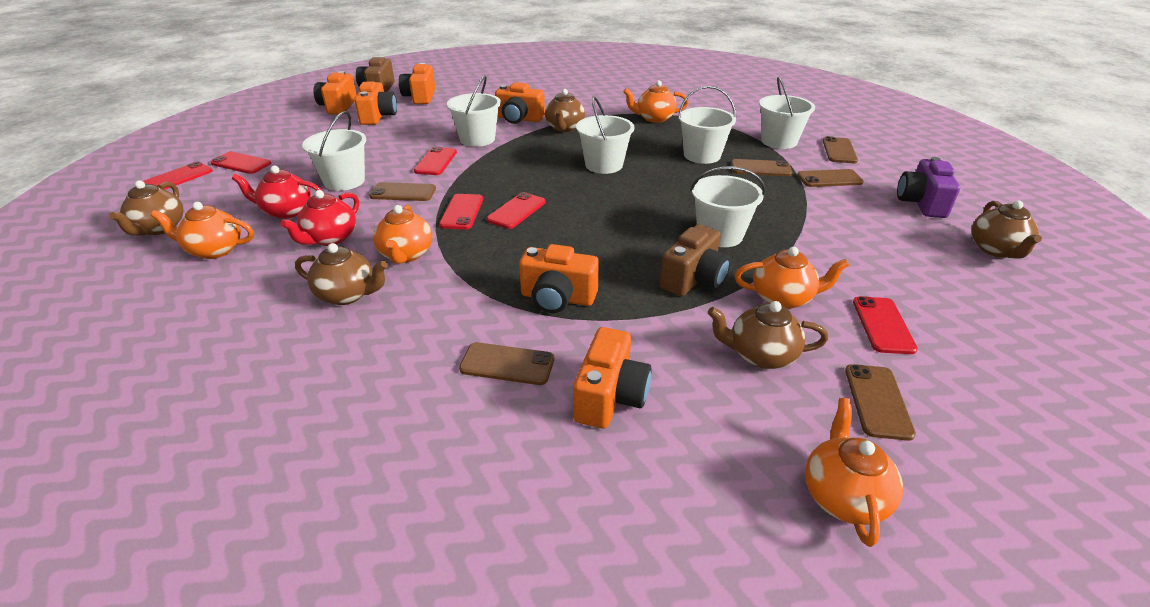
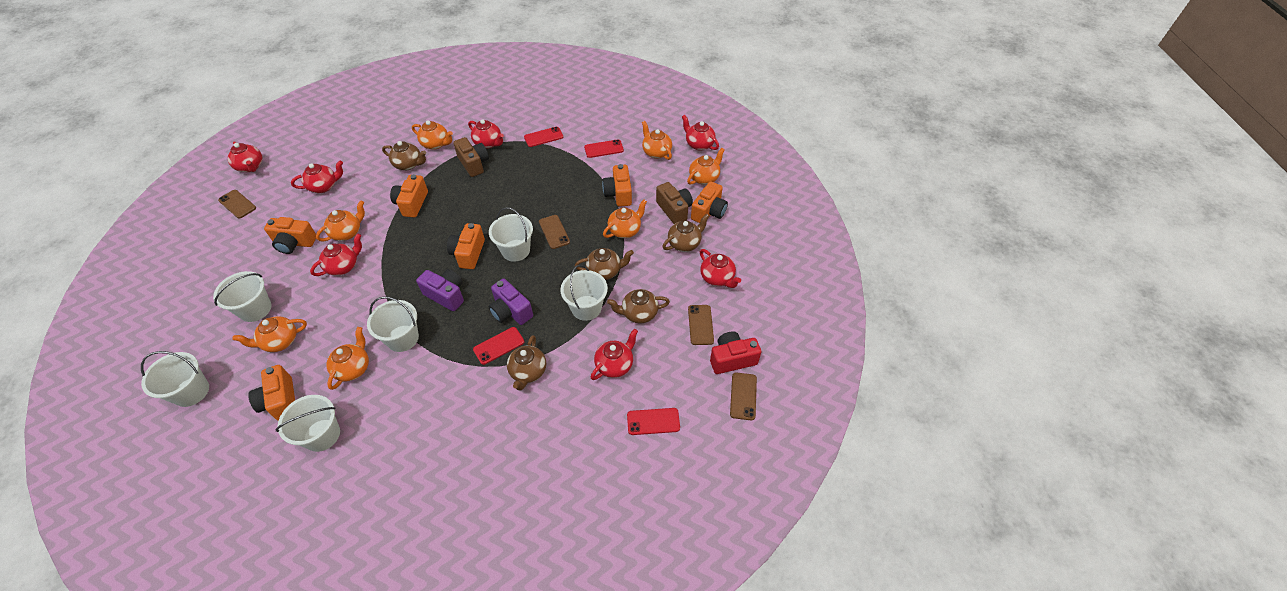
brown phone: [369,182,436,201] [459,342,554,385] [731,159,792,176] [797,169,864,187] [823,136,858,163] [845,364,916,441] = 6 -> [218,190,256,219] [539,215,570,249] [688,305,714,345] [730,372,757,420] = 4
orange teapot: [151,202,254,259] [373,205,432,264] [623,80,689,123] [735,247,849,309] [805,398,903,547] = 5 -> [233,316,307,352] [316,200,365,242] [326,327,369,390] [412,120,453,150] [603,200,647,238] [642,121,672,160] [687,148,725,185] = 7
purple camera: [897,157,960,218] = 1 -> [416,269,464,311] [488,278,533,325] = 2
red camera: none = 0 -> [710,331,761,374] = 1
red phone: [143,162,213,190] [211,152,271,174] [414,147,457,175] [439,194,483,230] [486,192,546,229] [853,296,918,354] = 6 -> [473,327,524,365] [524,127,563,147] [584,139,624,158] [627,408,680,435] = 4
red teapot: [232,166,322,219] [280,190,359,246] = 2 -> [228,141,263,172] [291,161,343,193] [310,234,362,276] [468,119,504,149] [591,329,638,380] [682,115,719,151] [700,249,741,288] = 7

